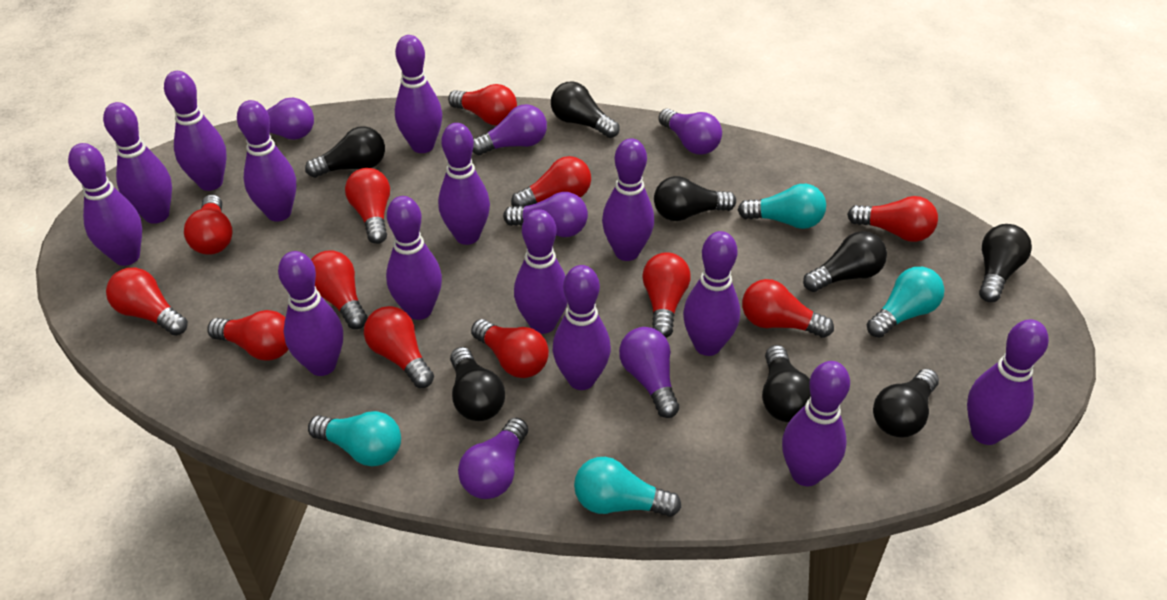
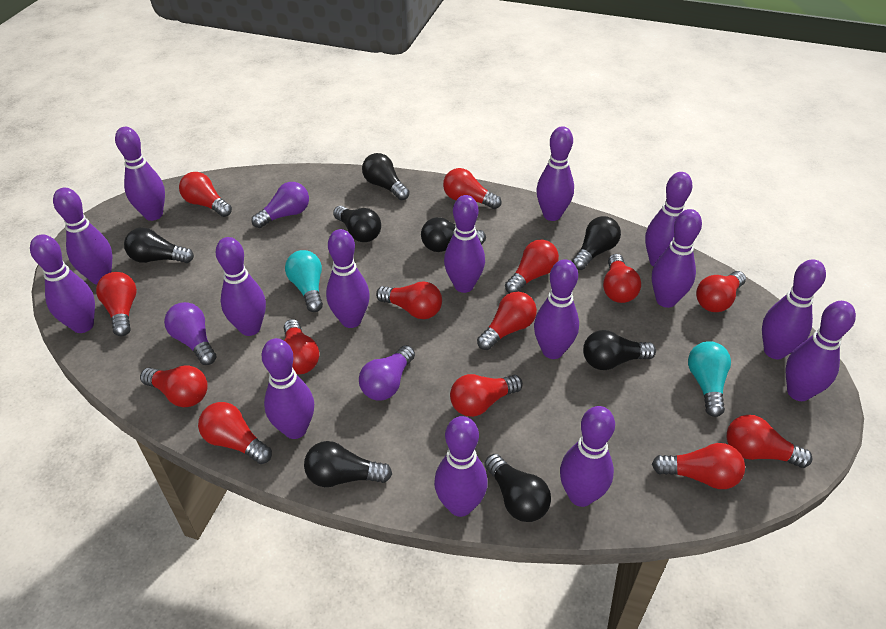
purple bowling pin: [68,143,142,266] [103,102,172,224] [164,71,227,191] [237,100,296,222] [278,251,343,376] [386,196,442,320] [395,35,442,153] [438,123,490,245] [514,209,568,334] [553,265,611,390] [602,138,654,261] [683,231,740,356] [782,361,850,486] [967,319,1049,445] = 14 -> [30,235,95,333] [53,188,112,284] [115,127,165,221] [216,237,266,336] [261,338,314,439] [326,229,370,328] [434,416,488,517] [444,195,485,293] [534,259,579,359] [536,126,574,221] [560,406,615,507] [645,172,693,267] [652,209,702,308] [762,259,826,359] [786,301,856,401] = 15
purple light bulb: [238,98,314,140] [458,418,528,499] [472,104,547,155] [503,192,588,237] [619,327,679,418] [658,109,722,155] = 6 -> [164,302,216,365] [252,182,309,228] [359,345,415,401] = 3
red light bulb: [106,268,188,336] [184,195,233,255] [207,310,289,361] [311,250,368,329] [345,168,390,244] [364,306,434,388] [448,84,517,126] [471,319,549,378] [511,156,591,207] [642,252,691,338] [742,279,834,338] [847,196,938,242] = 12 -> [96,272,137,336] [140,365,208,407] [179,172,232,217] [198,402,272,464] [284,319,319,374] [376,281,442,319] [443,168,501,209] [450,374,523,417] [477,292,537,350] [505,240,559,293] [603,254,641,303] [652,443,745,489] [696,271,746,312] [726,415,813,468] = 14
turquoise light bulb: [308,411,401,467] [574,457,681,517] [738,184,826,229] [867,267,944,338] = 4 -> [285,250,323,312] [688,341,731,417] = 2

